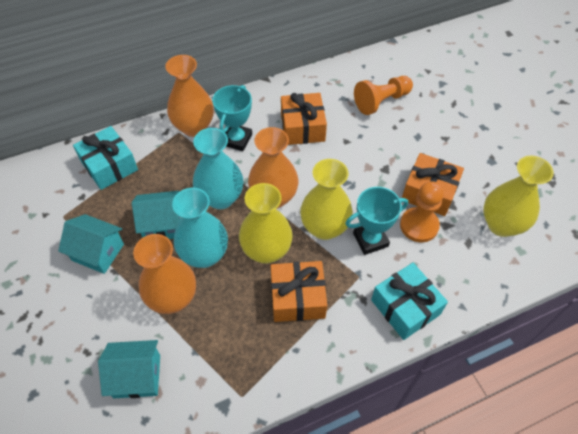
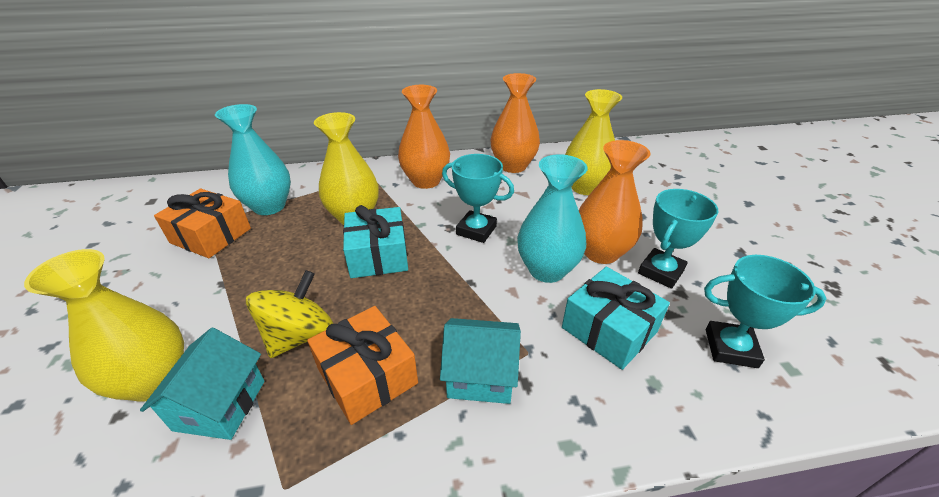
orange gift: [270,261,327,322] [281,93,327,145] [402,153,464,216] = 3 -> [154,189,251,258] [307,306,418,425] = 2
orange pawn: [354,76,413,115] [400,181,444,242] = 2 -> none = 0
turquoise house: [58,214,124,274] [98,340,160,398] [132,191,181,239] = 3 -> [140,328,265,440] [440,318,521,404] = 2
turquoise trophy: [212,85,252,151] [345,187,408,255] = 2 -> [442,154,514,243] [638,189,718,289] [704,255,827,368] = 3
yellow spinning top: none = 0 -> [246,270,333,358] = 1

